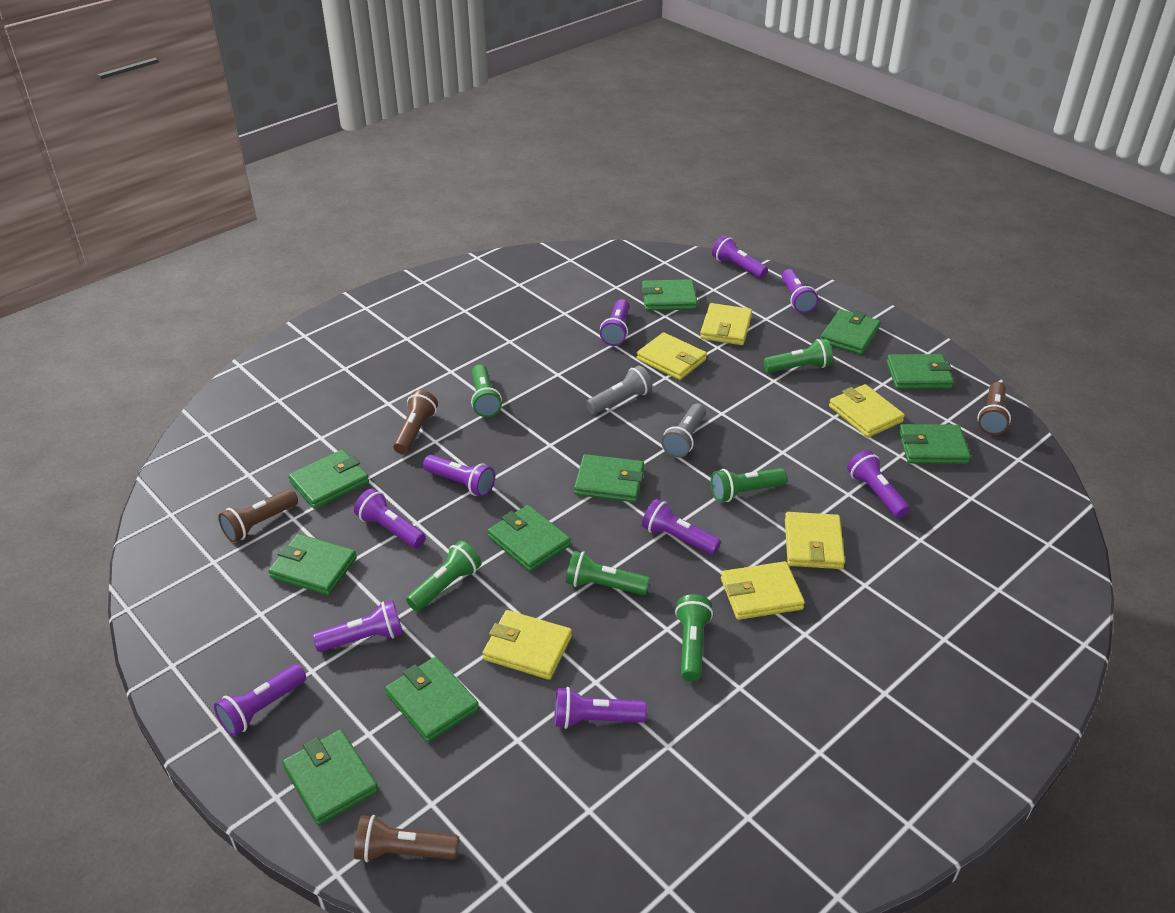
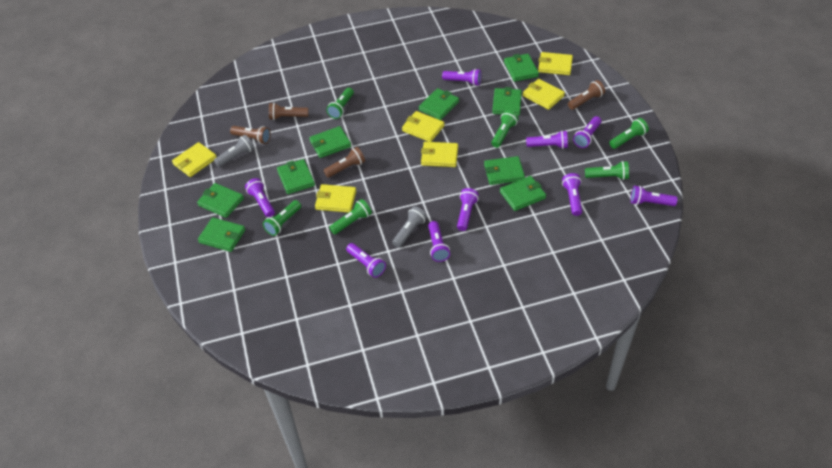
green wallet: [269,534,357,595] [282,730,378,825] [288,449,369,509] [385,656,479,742] [488,505,571,572] [574,454,644,502] [642,279,698,311] [820,309,881,355] [887,354,954,389] [899,424,971,464] = 10 -> [197,183,244,218] [198,217,245,252] [277,159,315,194] [309,126,351,158] [419,88,459,120] [484,156,525,185] [492,87,522,116] [500,176,546,211] [504,54,539,82] = 9
purple flashlight: [214,664,306,736] [313,600,403,652] [354,489,426,548] [423,455,495,497] [554,687,647,729] [600,299,629,346] [642,499,721,555] [712,235,768,279] [782,269,818,313] [847,450,910,518] = 10 -> [245,178,275,217] [346,243,386,278] [428,221,450,262] [442,69,481,86] [457,188,479,231] [526,131,568,149] [562,173,582,216] [573,116,601,148] [631,186,678,206] = 9

